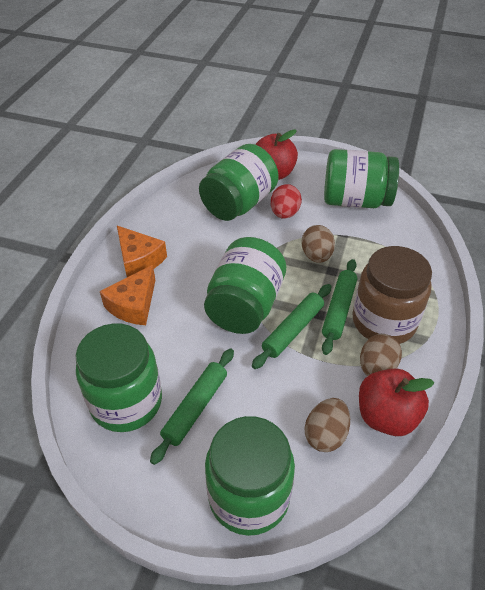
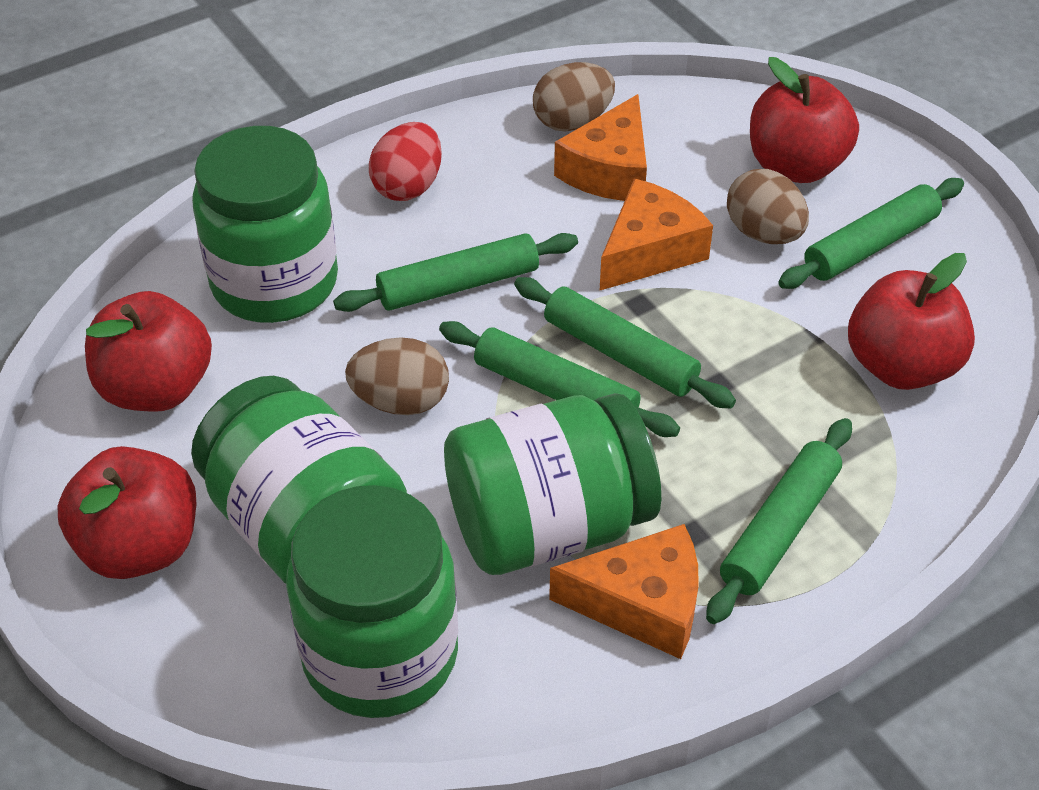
brown jar: [352,246,432,344] = 1 -> none = 0
green jar: [76,324,162,432] [199,144,279,221] [204,237,286,334] [205,416,295,536] [324,149,399,208] = 5 -> [191,376,407,583] [192,126,338,323] [286,485,458,718] [444,393,661,575] = 4
green rolling pin: [150,349,234,465] [252,284,332,369] [322,259,357,355] = 3 -> [333,233,578,312] [439,321,680,437] [514,277,736,408] [706,418,852,624] [778,178,964,289] = 5
orange cheese: [100,265,155,325] [117,226,167,277] = 2 -> [549,524,699,659] [554,94,647,201] [599,179,713,291] = 3
red apple: [255,129,298,180] [359,368,434,436] = 2 -> [57,446,197,579] [85,291,212,412] [750,57,859,183] [848,253,975,390] = 4

